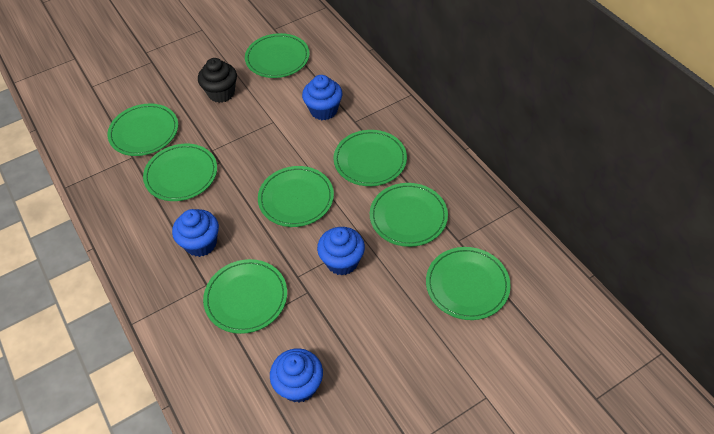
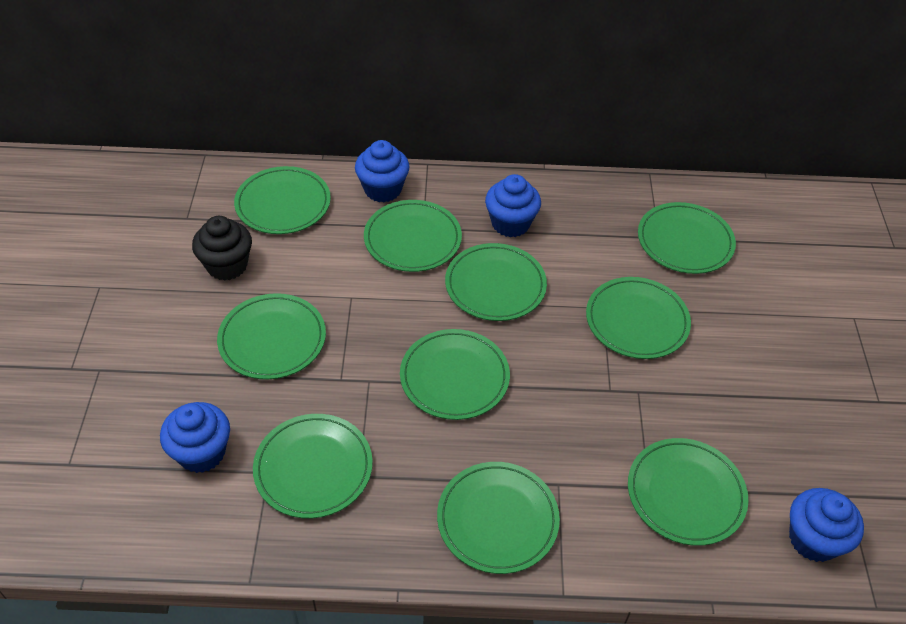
green plate: [107,103,178,156] [143,144,217,201] [203,259,287,334] [245,33,310,78] [258,166,334,227] [333,130,407,186] [370,183,448,247] [426,247,511,320] = 8 -> [217,293,326,379] [234,166,331,234] [253,414,373,518] [364,200,462,272] [400,329,510,420] [437,462,560,574] [445,243,547,321] [586,277,691,359] [628,438,748,546] [638,202,736,274] = 10

